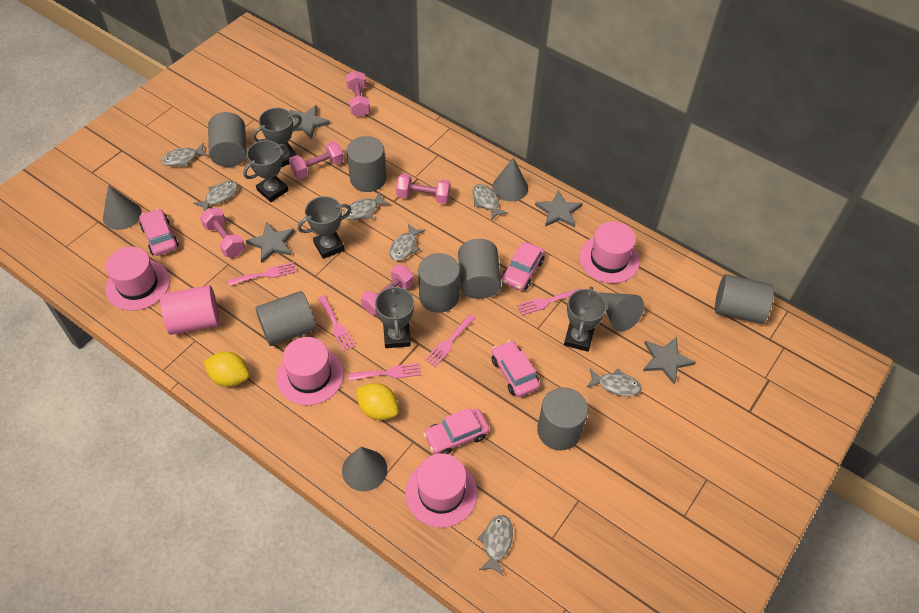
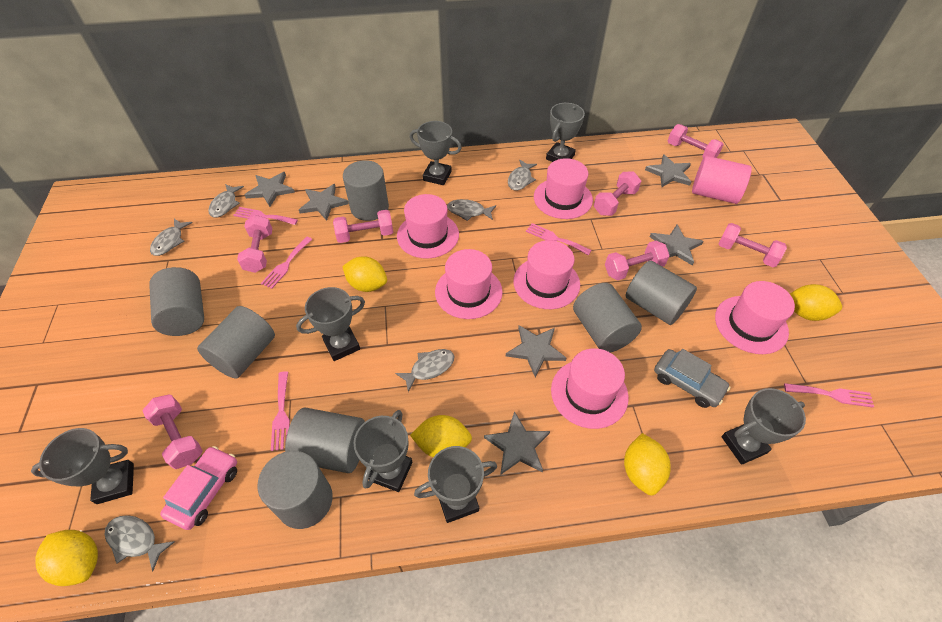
grey car: none = 0 -> [654,349,730,408] = 1
grey cone: [103,185,142,230] [342,447,387,491] [492,158,528,202] [598,292,644,331] = 4 -> none = 0
grey fish: [161,143,208,167] [193,181,238,212] [343,192,390,220] [389,224,425,261] [473,184,508,220] [477,515,513,576] [586,368,642,396] = 7 -> [105,515,175,571] [150,219,192,256] [208,184,244,218] [395,349,455,392] [447,199,496,221] [508,160,537,191] = 6
grey star: [245,222,295,263] [290,105,330,139] [535,190,583,228] [643,337,696,385] = 4 -> [245,172,295,207] [299,184,349,221] [484,411,550,475] [506,325,566,377] [645,154,691,187] [650,224,704,266] = 6
grey trophy: [243,140,289,202] [253,108,302,167] [298,196,351,259] [375,284,414,348] [564,287,607,352] = 5 -> [31,428,134,504] [296,287,365,361] [354,410,412,492] [409,121,462,185] [414,446,497,523] [546,103,585,162] [722,388,806,465] = 7
pink car: [139,208,179,256] [423,407,490,454] [492,340,540,397] [502,242,545,291] = 4 -> [160,446,237,530] = 1
pink dumbbell: [200,208,245,257] [289,141,344,179] [346,70,370,117] [361,264,414,316] [396,174,450,204] = 5 -> [143,395,203,469] [237,215,272,273] [333,210,393,243] [594,172,641,216] [605,241,670,280] [668,124,724,158] [718,223,787,267] = 7
pink hat: [105,246,170,311] [276,337,344,405] [405,453,478,528] [579,221,640,283] = 4 -> [397,194,459,259] [435,249,503,319] [513,240,580,309] [534,158,593,219] [551,348,629,429] [715,281,795,354] = 6
yellow lemon: [204,352,250,387] [356,383,399,420] = 2 -> [35,530,98,586] [342,256,387,292] [410,415,472,457] [624,433,671,496] [790,284,842,321] = 5

